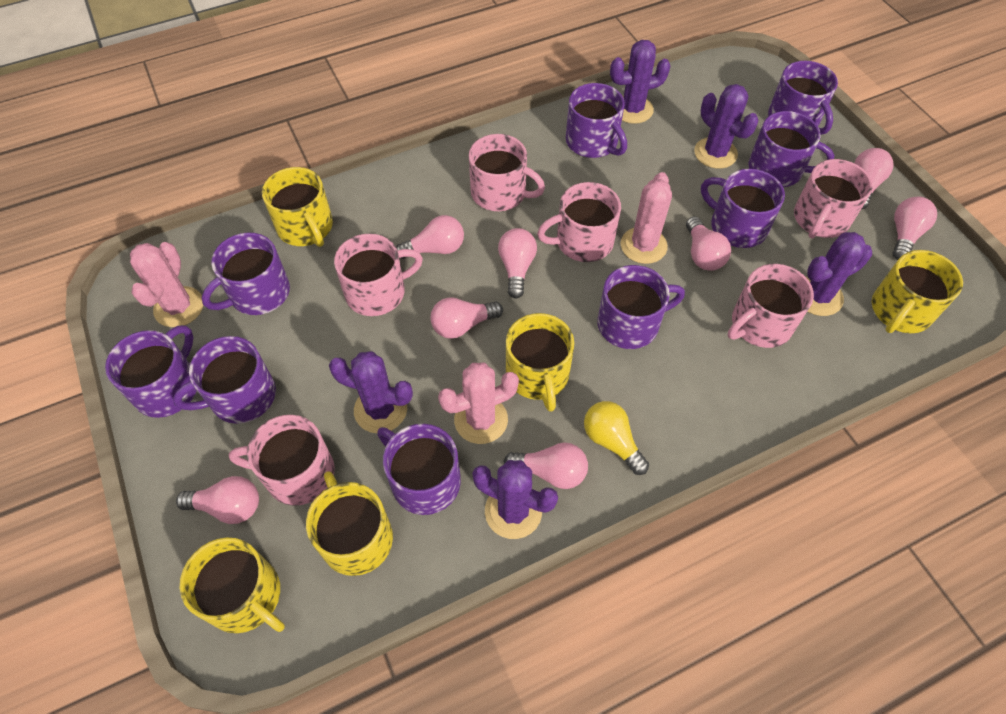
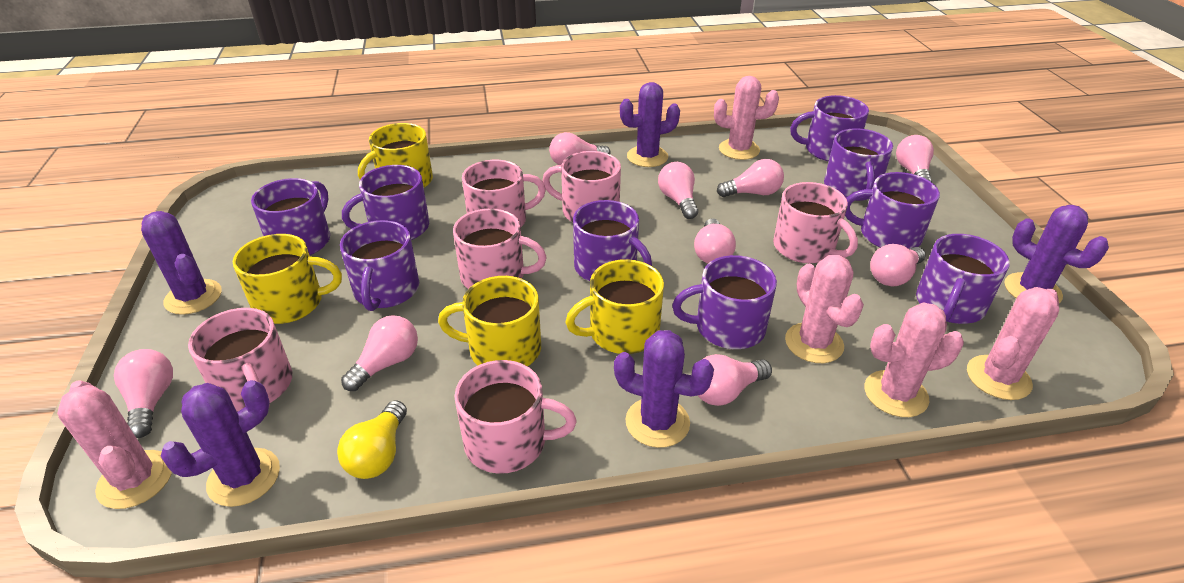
pink cactus: [130,242,203,327] [438,363,519,444] [621,172,672,264] = 3 -> [57,381,172,509] [714,76,779,160] [785,255,864,363] [865,302,964,417] [967,287,1059,400] = 5
pink light bulb: [176,476,259,524] [396,215,464,259] [430,297,503,339] [498,228,537,299] [504,442,588,489] [686,216,731,271] [854,148,894,209] [893,197,937,260] = 8 -> [114,349,173,438] [341,315,418,391] [549,132,611,165] [658,162,698,219] [694,218,736,264] [698,354,772,406] [717,159,784,197] [870,244,926,286] [896,135,934,182] = 9
yellow mug: [180,538,285,633] [262,167,333,247] [306,471,393,576] [506,313,574,412] [872,250,963,333] = 5 -> [233,234,342,324] [358,123,433,188] [438,276,541,366] [565,259,664,354] = 4

